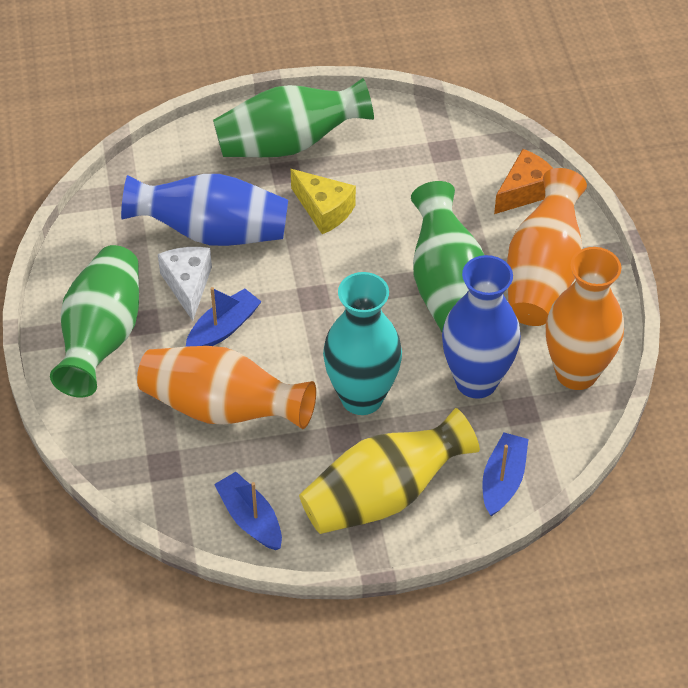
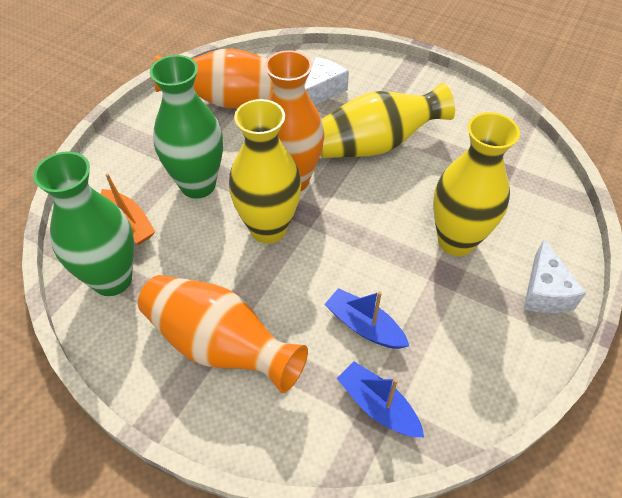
blue boat: [186,287,262,347] [214,472,282,550] [482,432,529,516] = 3 -> [324,288,409,349] [337,361,424,437] = 2
blue vase: [121,174,288,246] [442,255,521,399] = 2 -> none = 0
green vase: [50,245,139,397] [213,78,374,157] [411,181,484,332] = 3 -> [33,151,134,296] [150,55,223,199] = 2
orange boat: none = 0 -> [101,173,156,245] = 1
orange cheese: [494,149,554,214] = 1 -> none = 0
turquoise vase: [323,272,402,415] = 1 -> none = 0
white cheese: [158,247,212,321] = 1 -> [305,57,349,105] [523,239,586,313] = 2
yellow cheese: [291,169,356,234] = 1 -> none = 0
yellow vase: [299,408,480,534] = 1 -> [229,99,301,244] [320,83,455,158] [433,112,520,256] = 3

